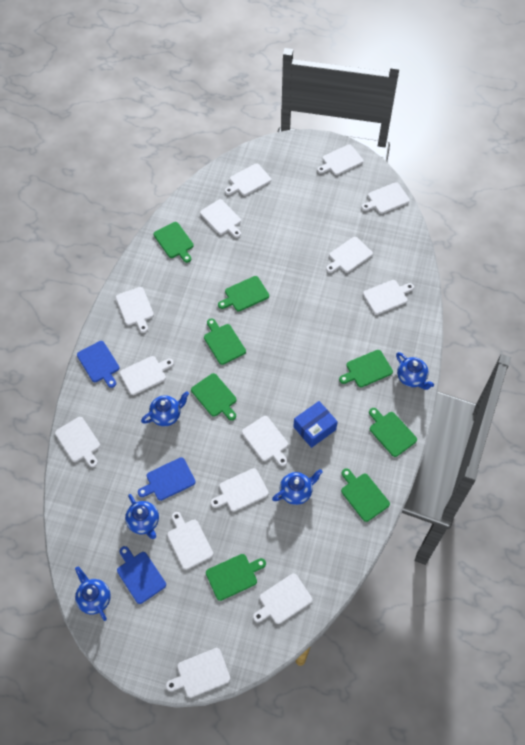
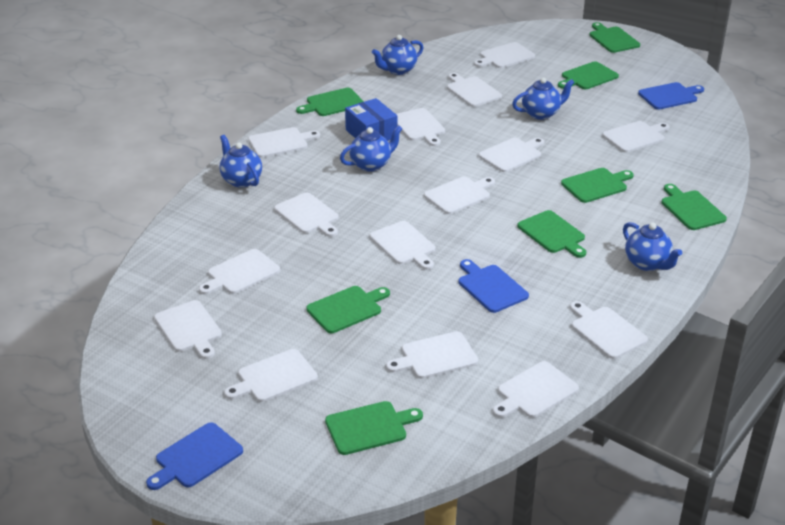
white cutting board: [55,417,100,467] [116,287,154,333] [120,356,174,395] [166,648,230,698] [167,512,213,570] [200,199,241,238] [211,468,269,512] [225,163,271,196] [242,416,288,466] [253,574,312,624] [317,145,363,175] [326,237,373,273] [362,182,410,214] [363,280,414,315] = 14 -> [154,300,222,359] [199,249,280,295] [224,349,318,402] [248,127,320,158] [274,193,339,237] [370,221,435,270] [386,331,478,379] [396,108,445,146] [424,177,495,214] [447,73,502,107] [474,42,535,68] [479,138,545,172] [493,361,579,418] [570,301,648,359] [602,121,670,153] = 15

